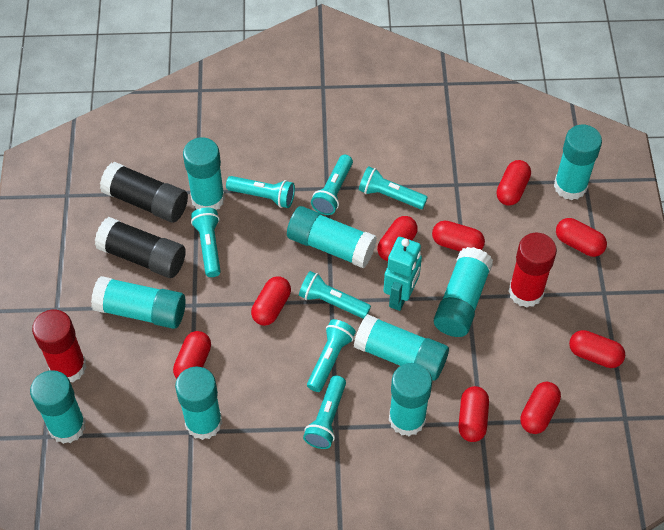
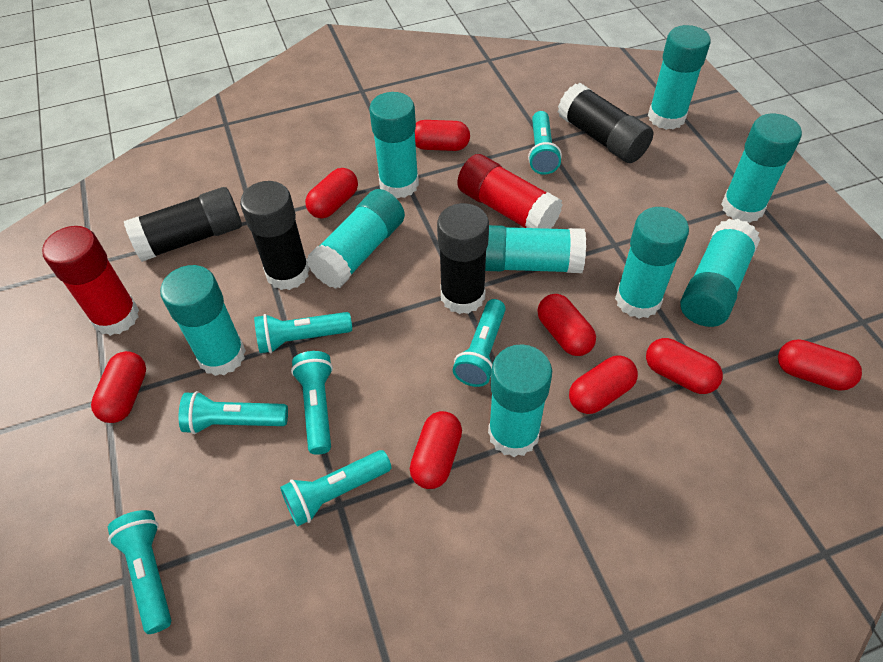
black glue stick: [95,217,186,278] [100,162,188,223] = 2 -> [124,187,242,262] [240,181,310,290] [437,203,489,314] [558,83,654,163] = 4
red capsule: [173,331,211,379] [251,276,291,326] [377,216,418,261] [432,221,485,251] [458,386,489,442] [496,160,531,206] [520,382,561,434] [556,218,607,257] [569,330,625,368] = 9 -> [91,351,146,423] [305,168,358,218] [410,411,462,489] [415,120,470,151] [537,294,596,356] [569,355,638,414] [646,338,723,394] [778,339,862,391] = 8
turquoise robot: [383,237,422,311] = 1 -> none = 0

